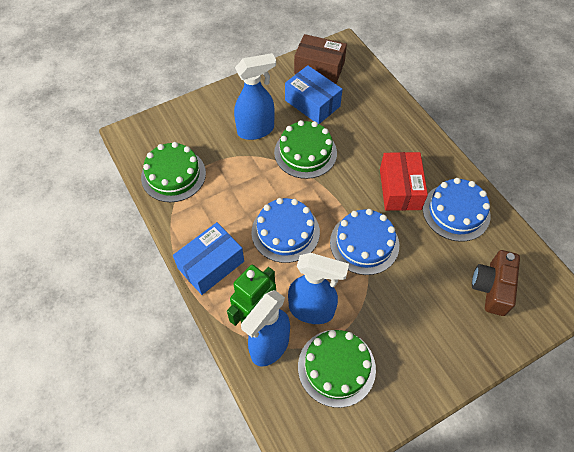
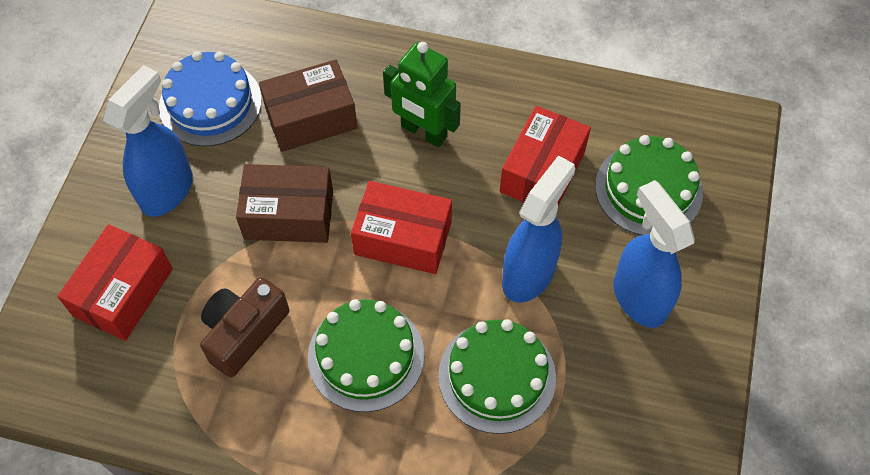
blue box: [173,222,244,295] [285,65,343,124] = 2 -> none = 0
blue cake: [252,198,320,263] [330,209,399,275] [423,178,490,242] = 3 -> [159,51,262,147] = 1
brown box: [294,34,347,84] = 1 -> [236,164,333,243] [259,59,357,152] = 2
red box: [380,152,428,211] = 1 -> [57,224,173,341] [351,181,452,274] [500,106,591,206] = 3

